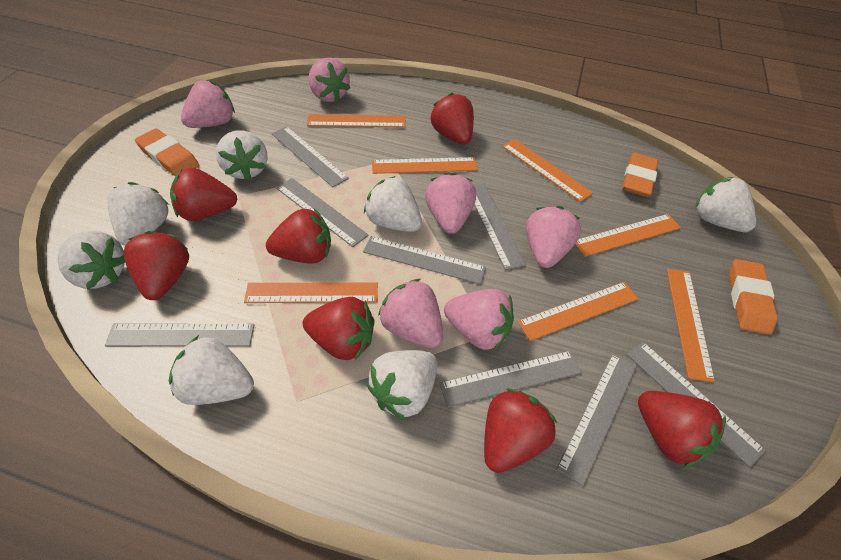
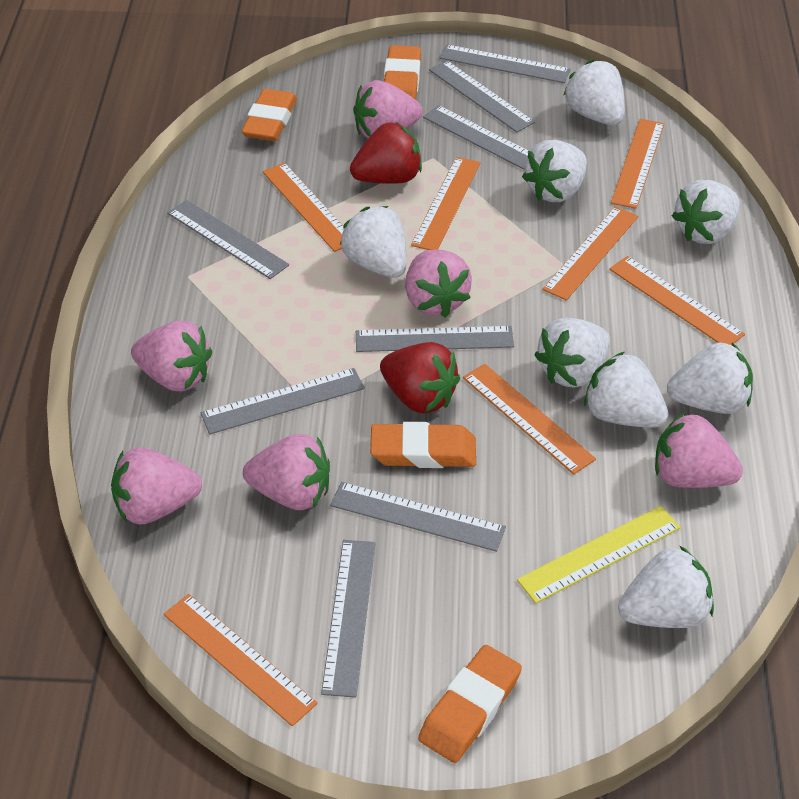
orange eraser: [135,128,199,177] [622,153,658,197] [729,259,778,335] = 3 -> [241,89,297,141] [370,422,476,468] [384,45,421,100] [418,645,522,763] = 4
red strawberry: [124,231,189,300] [170,168,237,221] [266,208,331,264] [303,297,375,360] [430,93,474,145] [484,389,557,473] [638,391,726,468] = 7 -> [350,122,422,184] [380,342,460,413] = 2
white strawberry: [57,231,125,289] [107,182,169,246] [169,335,254,405] [216,130,268,181] [364,176,422,232] [366,350,437,420] [695,177,756,232] = 7 -> [340,206,407,278] [522,140,587,202] [535,318,610,387] [563,60,625,125] [584,352,668,428] [618,545,714,628] [667,342,753,414] [672,180,740,244] = 8
yellow ruler: none = 0 -> [517,506,681,603] = 1

